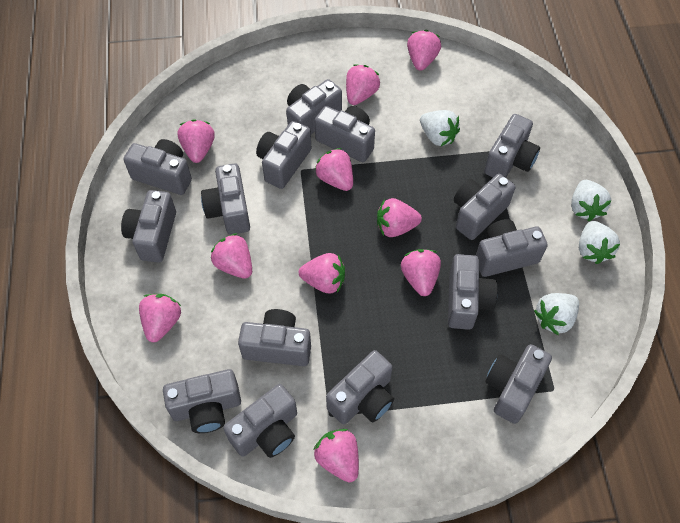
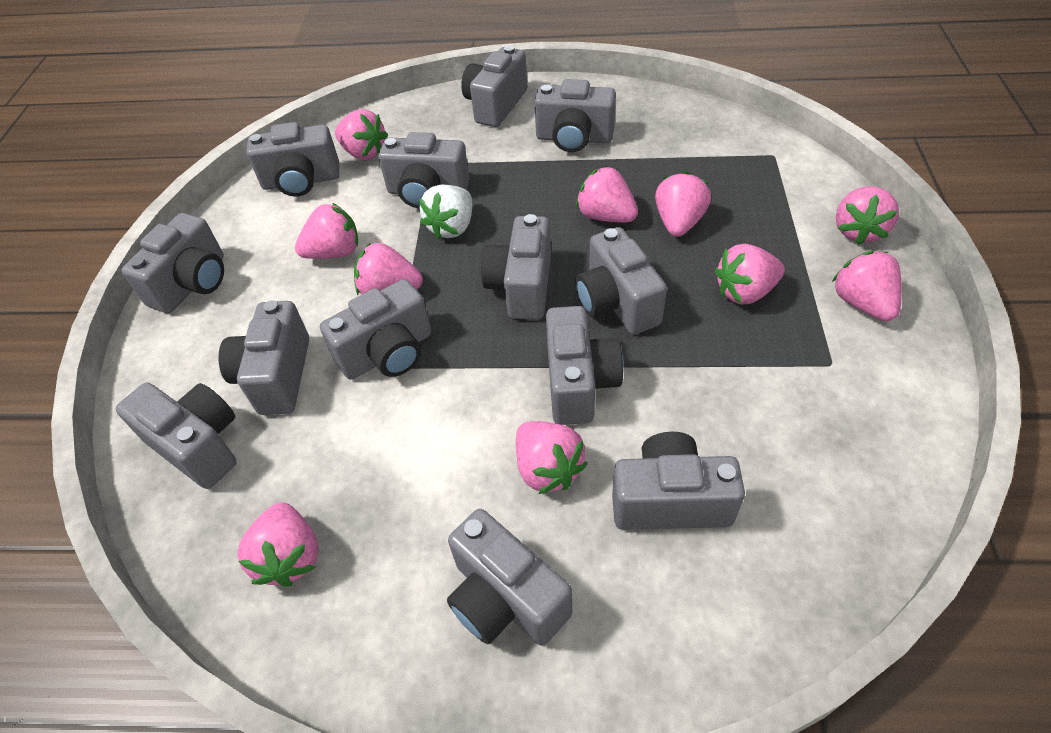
grey camera: [121,190,176,263] [123,139,192,195] [163,369,241,433] [201,163,250,235] [223,384,297,458] [238,309,311,366] [256,121,311,189] [286,79,342,134] [315,106,375,162] [326,350,394,424] [448,254,498,330] [454,174,515,240] [476,219,548,277] [484,114,540,177] [485,344,552,424] = 15 -> [116,383,236,489] [122,213,224,313] [218,300,309,415] [246,122,339,197] [320,279,431,380] [378,132,470,208] [447,509,572,646] [461,45,528,127] [481,214,551,320] [534,79,616,152] [546,306,624,425] [575,227,667,335] [612,432,745,530] = 13
white strawberry: [420,110,460,146] [534,293,579,335] [571,180,611,221] [579,221,620,264] = 4 -> [419,185,472,240] = 1

